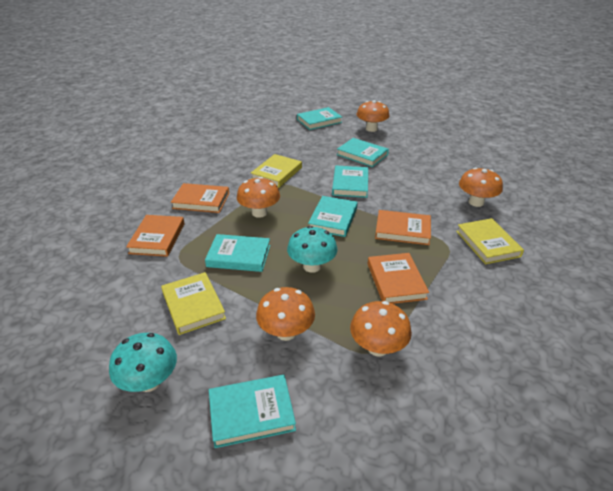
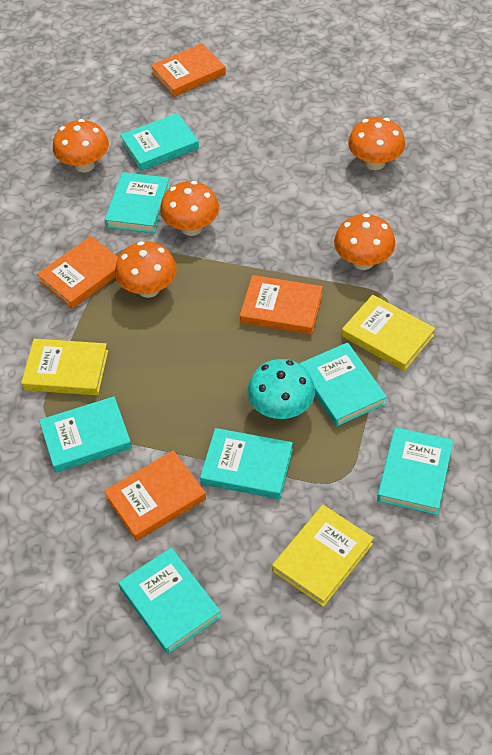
turquoise book: [205,234,270,272] [209,375,296,448] [297,107,342,130] [308,196,358,237] [332,166,368,198] [337,138,389,167] = 6 -> [39,396,132,473] [104,172,170,233] [119,548,221,654] [120,113,199,171] [200,428,293,499] [299,342,387,427] [377,427,454,515] = 7
turquoise mushroom: [109,333,177,392] [287,226,338,273] = 2 -> [248,359,315,419] = 1

